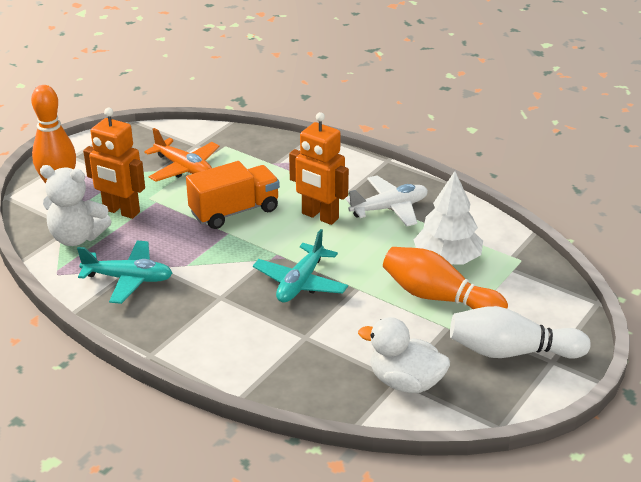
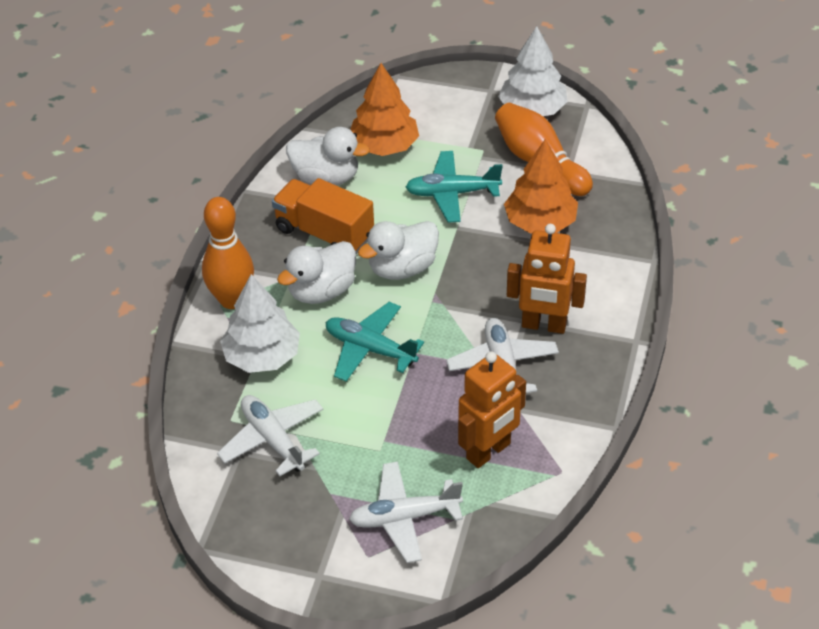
orange plane: [144,128,219,182] = 1 -> none = 0
orange tree: none = 0 -> [350,63,419,156] [504,139,578,234] = 2
white bowling pin: [450,306,591,359] = 1 -> none = 0
white duck: [358,317,450,393] = 1 -> [277,241,356,304] [286,127,370,185] [358,221,439,280] = 3
white plane: [345,176,428,226] = 1 -> [217,395,324,476] [349,461,463,563] [446,318,559,393] = 3
white teddy bear: [40,165,112,246] = 1 -> none = 0
white tree: [414,171,483,265] = 1 -> [220,274,300,373] [498,26,568,116] = 2

